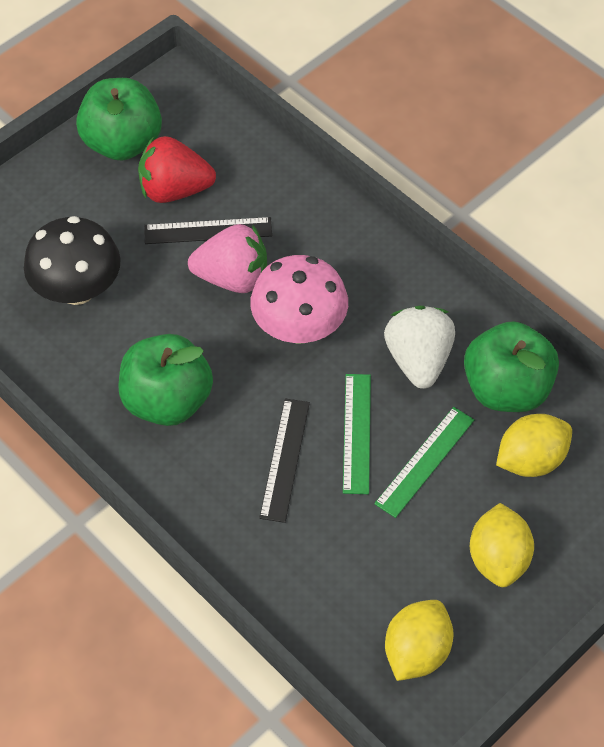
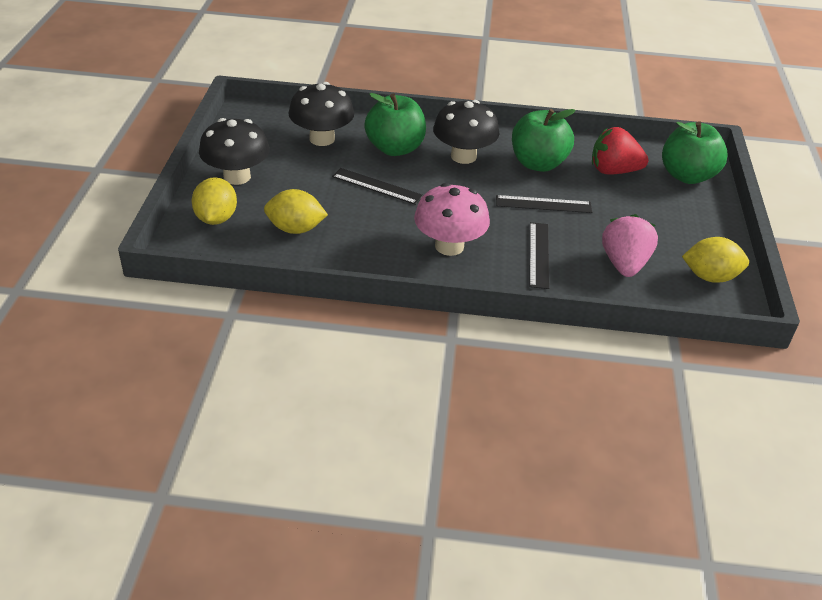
black mushroom: [24,216,121,305] = 1 -> [199,118,270,185] [289,82,354,146] [433,100,500,164] = 3
black ruler: [144,217,272,244] [259,398,310,523] = 2 -> [332,168,423,205] [496,195,592,213] [529,222,549,289] = 3
green ruler: [343,374,371,494] [374,407,474,518] = 2 -> none = 0
white strawberry: [384,306,455,389] = 1 -> none = 0

